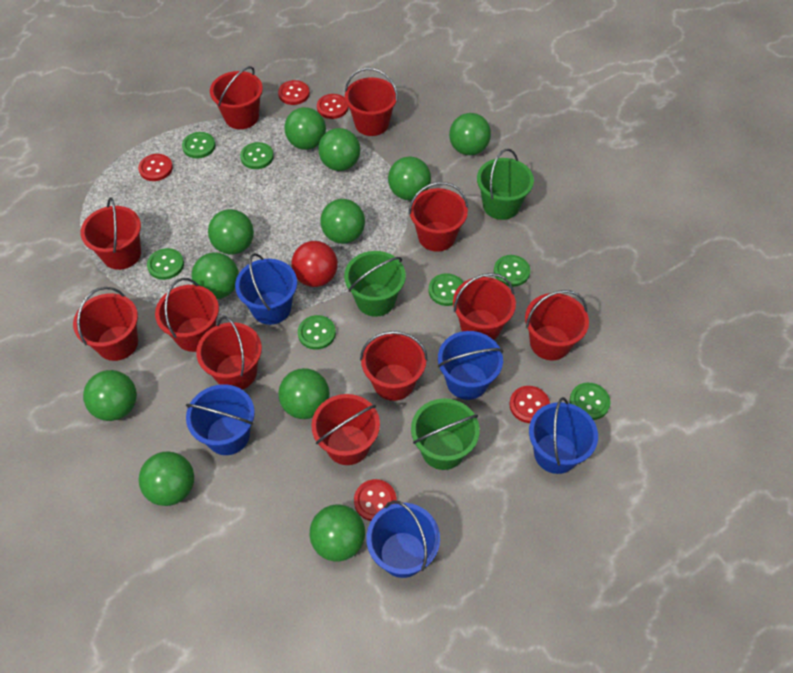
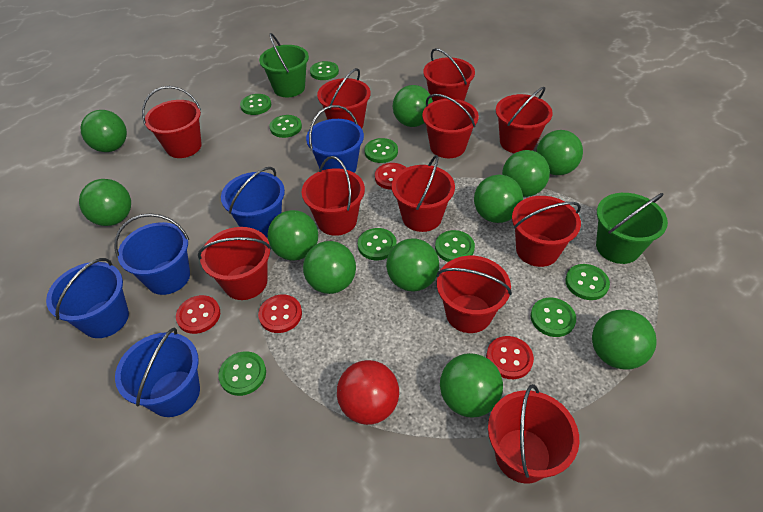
green bucket: [344,251,406,317] [411,399,480,470] [477,149,534,220] = 3 -> [259,33,309,97] [596,193,668,264] = 2
green button: [147,248,184,280] [182,132,215,159] [240,142,274,169] [298,315,336,350] [429,273,464,306] [494,255,530,287] [570,383,611,420] = 7 -> [218,351,266,396] [240,94,271,115] [269,115,302,138] [310,61,339,80] [358,228,397,260] [364,138,398,163] [435,230,475,262] [531,298,576,337] [565,264,610,300] = 9
red button: [138,154,173,181] [278,80,310,105] [317,94,348,119] [354,479,396,521] [509,386,550,423] = 5 -> [176,295,220,334] [258,295,302,333] [375,163,407,190] [486,336,534,379] = 4

